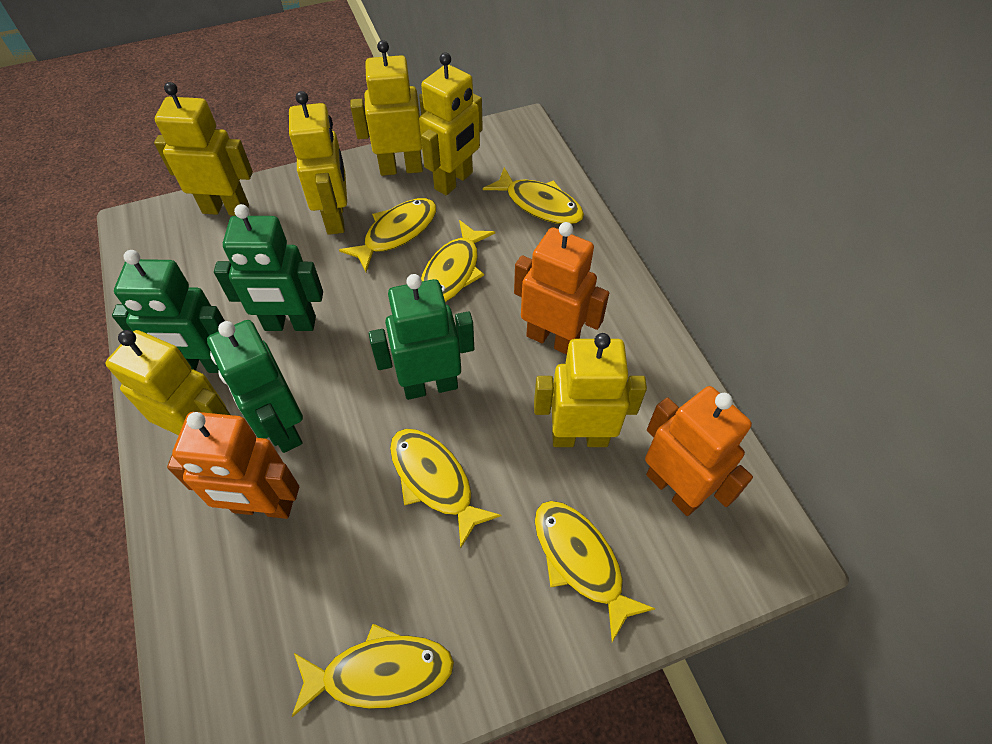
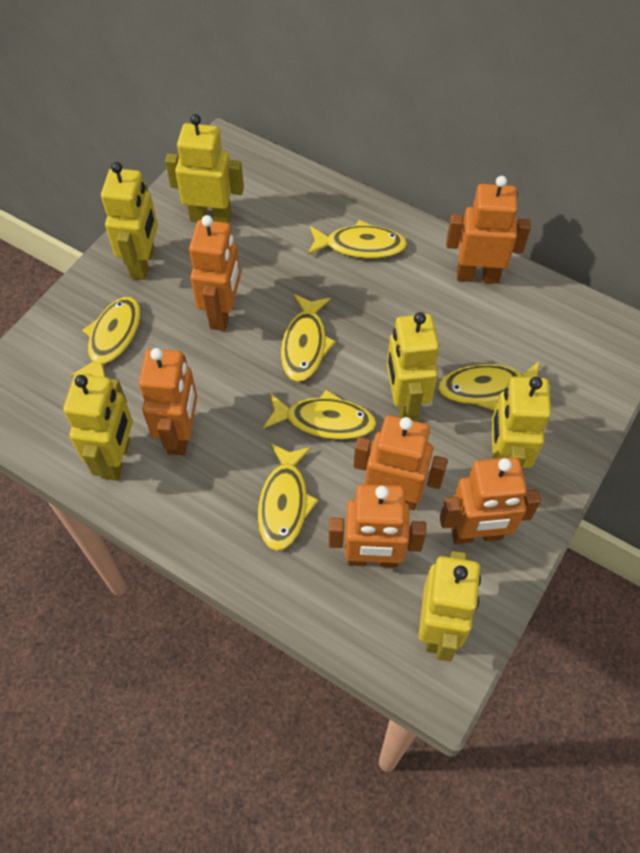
green robot: [112,250,225,373] [207,320,303,453] [214,204,323,331] [369,274,474,400] = 4 -> none = 0
orange robot: [167,412,299,519] [514,222,609,355] [645,386,753,516] = 3 -> [139,348,197,456] [189,215,241,331] [329,484,426,568] [353,415,448,510] [440,457,541,544] [446,176,531,284] = 6

